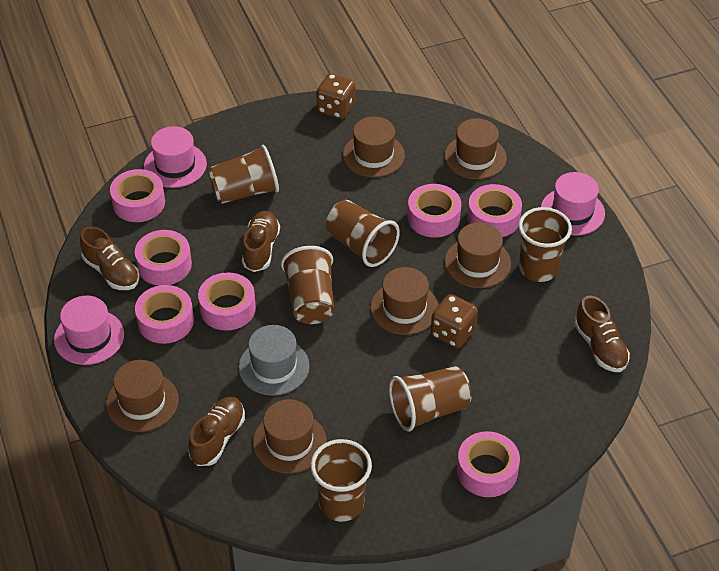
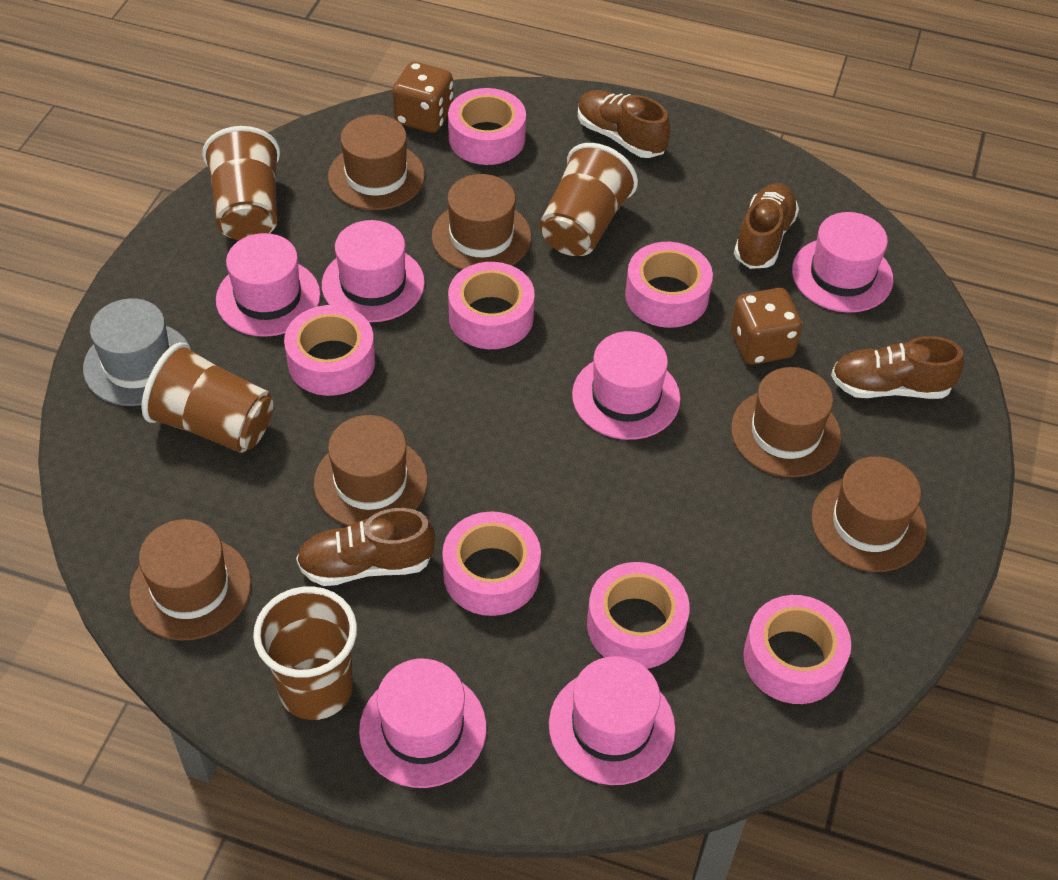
brown cup: [208,145,279,204] [281,246,334,324] [311,439,372,522] [326,200,400,267] [389,366,472,431] [518,207,572,282] = 6 -> [141,342,273,453] [202,126,280,240] [253,586,357,720] [539,143,638,256] = 4
pink hat: [54,296,124,365] [144,126,207,188] [541,172,605,235] = 3 -> [216,233,320,337] [322,220,425,322] [359,659,487,788] [549,656,675,785] [572,331,681,440] [792,212,893,313] = 6

